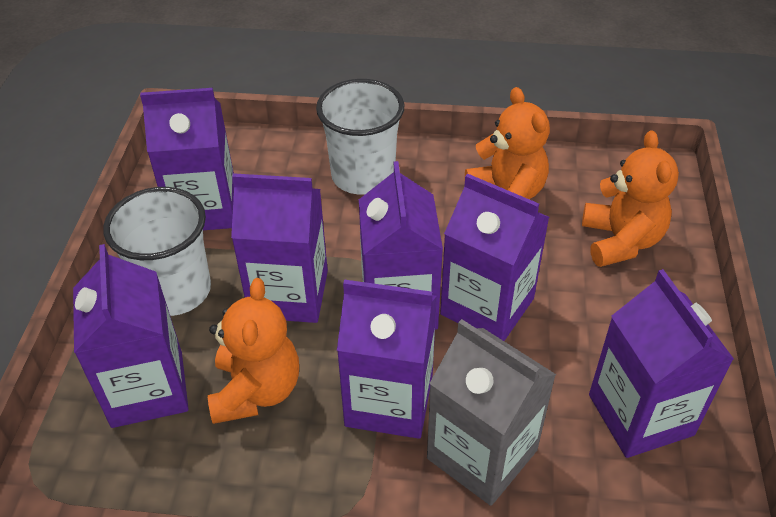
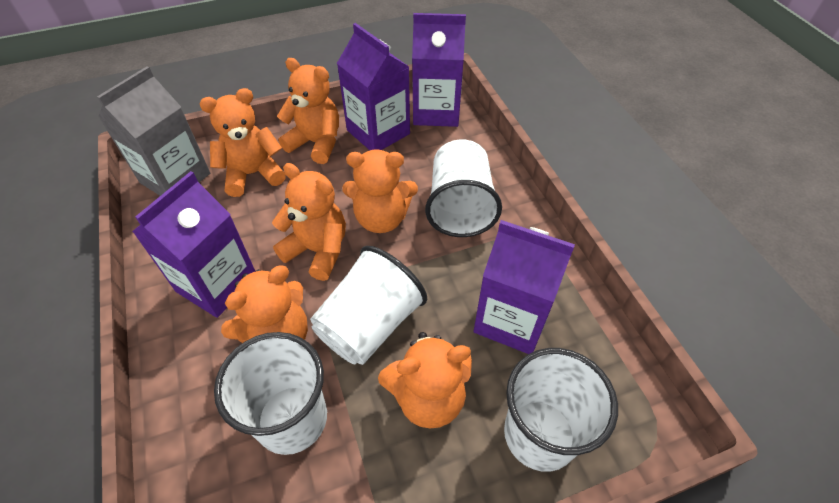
orange teddy bear: [208,278,299,424] [465,87,550,199] [582,130,679,267] = 3 -> [200,88,286,197] [221,266,308,343] [272,163,346,281] [277,58,339,164] [343,149,418,233] [378,332,472,428] = 6
purple carton: [73,244,189,428] [140,88,234,230] [231,173,328,323] [337,280,437,439] [359,161,443,330] [440,174,549,341] [589,269,734,458] = 7 -> [132,171,255,318] [337,23,410,150] [412,13,466,127] [474,220,575,354] = 4
white cup: [103,187,211,316] [316,79,405,195] = 2 -> [214,332,327,455] [310,246,427,365] [425,140,502,237] [504,348,618,472] = 4

